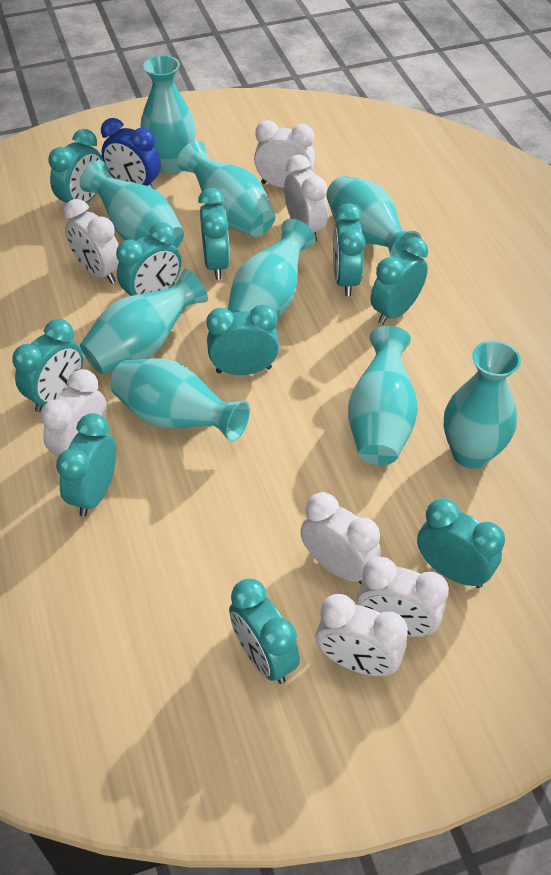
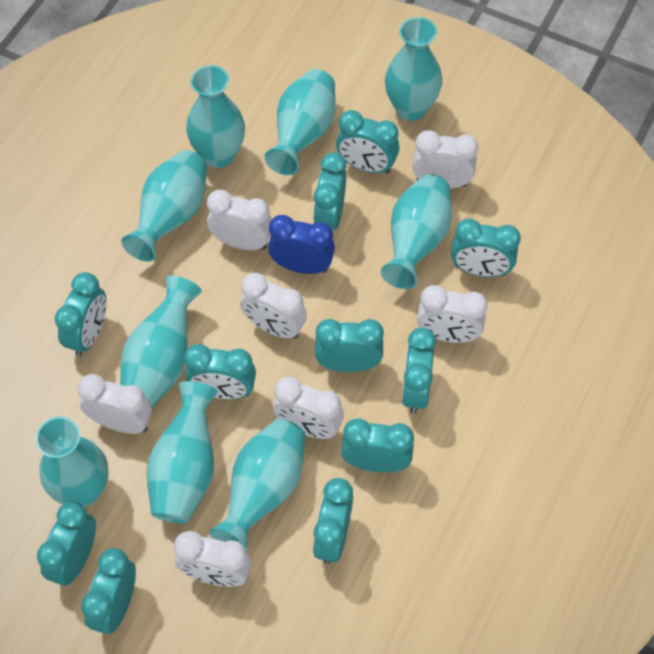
turquoise clock: [13,319,83,412] [48,129,104,203] [56,413,116,517] [116,223,181,296] [198,188,230,279] [207,304,279,375] [229,579,300,684] [333,203,366,296] [371,237,428,325] [417,498,505,588] = 10 -> [37,501,96,586] [55,272,107,356] [81,548,136,634] [184,344,256,399] [313,152,347,230] [313,478,353,564] [315,319,384,372] [336,110,399,174] [341,418,414,472] [402,327,436,414] [451,219,521,277] = 11

